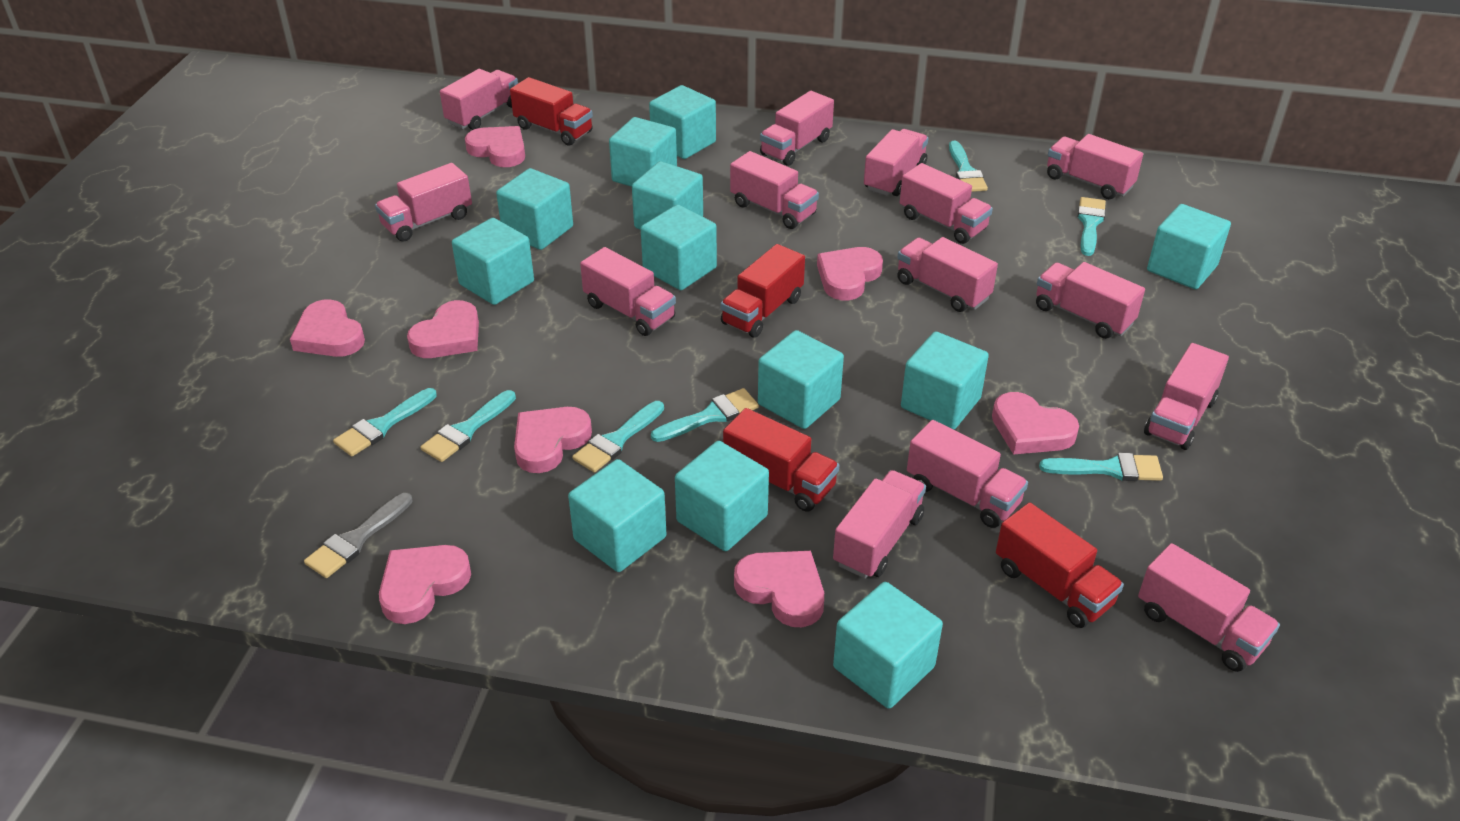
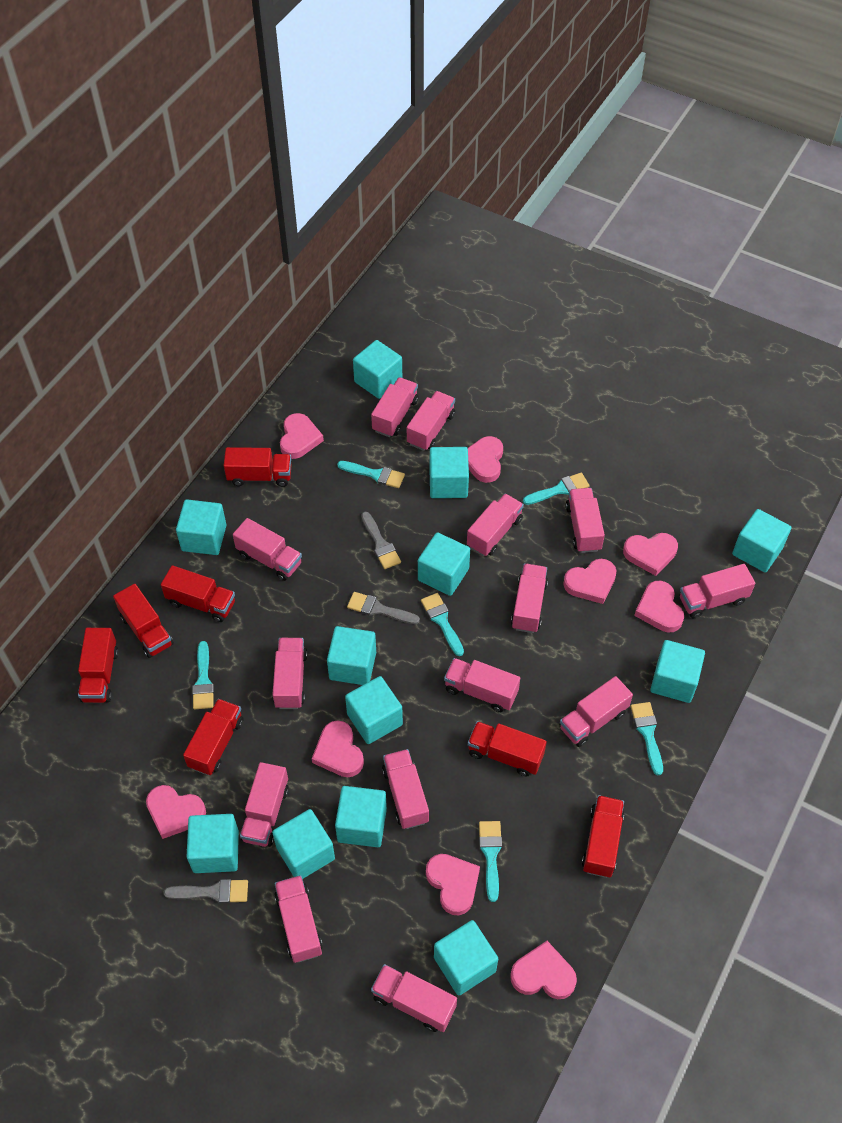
grey brush: [304,493,413,578] = 1 -> [164,879,248,903] [347,592,420,624] [361,512,401,569] = 3
pink heart: [290,299,365,357] [379,545,471,624] [407,300,479,358] [465,126,525,167] [514,407,592,473] [734,551,824,627] [817,247,883,300] [992,392,1079,455] = 8 -> [146,785,206,839] [280,413,324,459] [312,720,364,777] [426,854,480,915] [467,436,503,483] [510,941,577,999] [563,559,617,604] [623,533,678,576] [634,581,684,633] = 9
red truck: [510,77,593,146] [721,244,805,338] [723,408,839,512] [996,502,1124,628] = 4 -> [78,628,119,703] [113,584,174,658] [161,565,235,622] [183,699,243,775] [224,447,292,487] [468,721,547,776] [582,795,624,878] = 7
turquoise brush: [333,388,437,456] [420,390,516,462] [572,401,664,472] [651,388,759,442] [949,141,988,192] [1039,453,1163,481] [1078,197,1106,256] = 7 -> [192,641,214,709] [337,461,405,488] [421,593,464,656] [479,821,502,902] [523,473,589,505] [631,702,663,775] = 6

